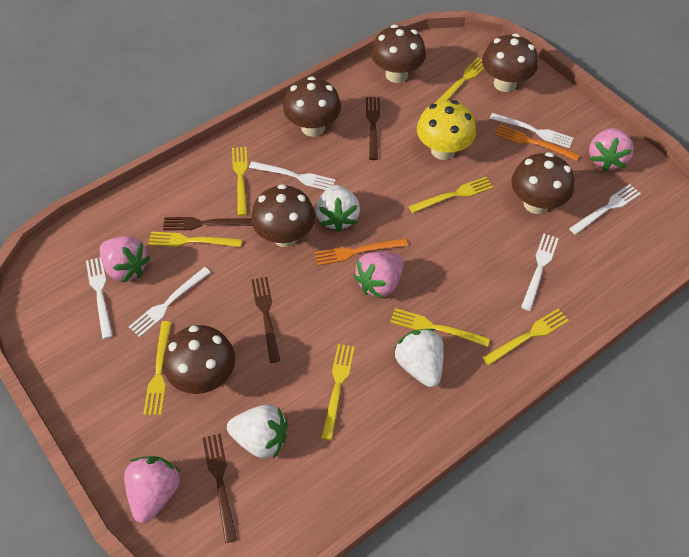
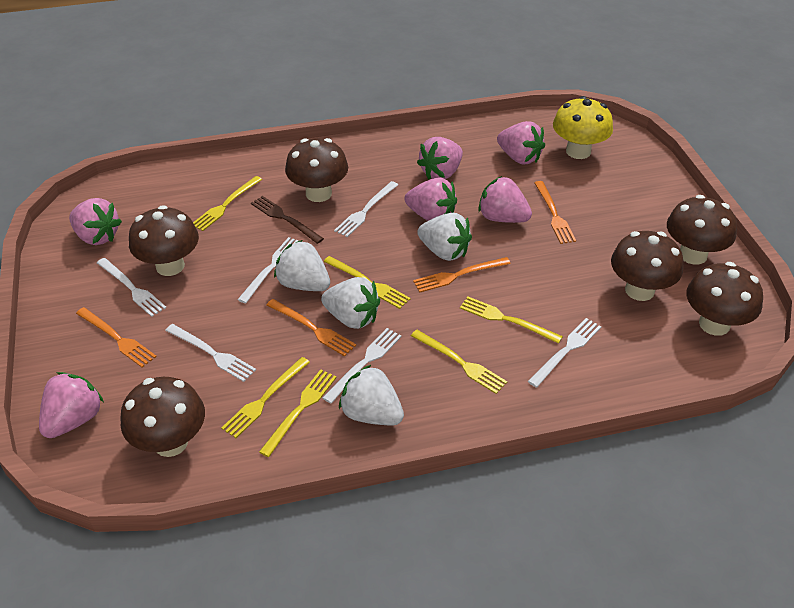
brown fork: [163,217,252,231] [203,434,237,543] [251,277,280,363] [366,97,380,160] = 4 -> [251,196,324,244] = 1
orange fork: [314,238,408,266] [494,125,579,161] = 2 -> [76,307,157,368] [267,299,356,356] [413,257,511,293] [535,181,576,244] = 4
pink strawberry: [100,236,151,283] [124,456,181,523] [353,252,404,299] [589,128,634,172] = 4 -> [39,372,104,438] [69,198,122,245] [405,177,457,221] [417,137,463,180] [478,176,532,223] [497,121,545,164] = 6
white strawberry: [227,405,287,458] [315,185,360,232] [394,329,444,387] = 3 -> [274,240,330,291] [321,277,380,329] [339,365,404,425] [417,213,472,261] = 4
yellow fork: [143,321,172,415] [148,231,242,247] [232,147,248,216] [321,344,355,440] [390,308,490,347] [409,177,493,213] [435,57,484,103] [482,309,569,365] = 8 -> [193,176,262,231] [221,357,310,438] [259,369,337,457] [324,256,411,309] [411,330,507,394] [460,297,563,344] = 6

